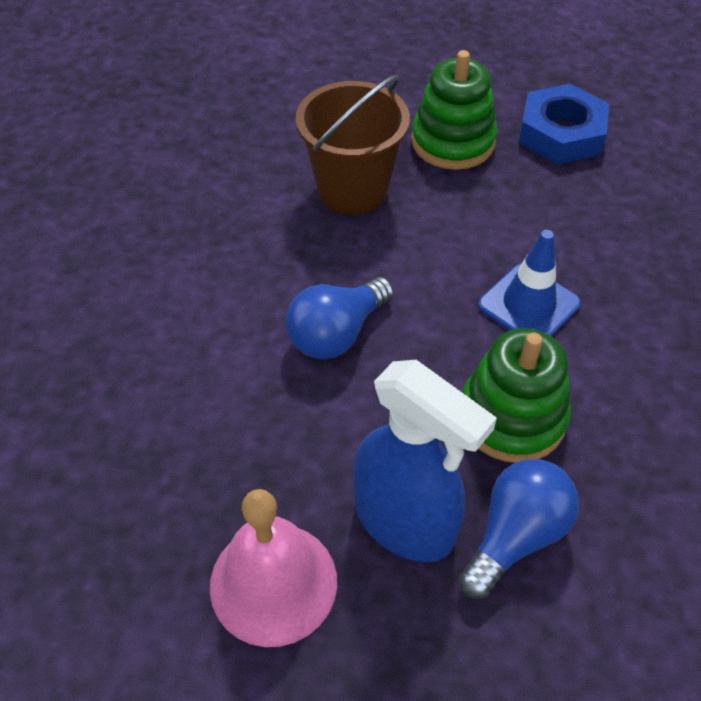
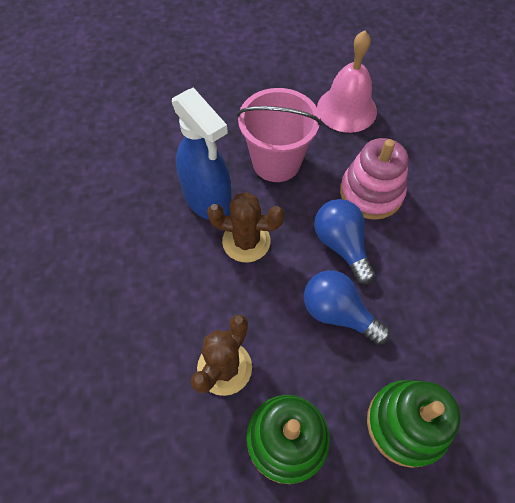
blue nut: [518,84,609,165] = 1 -> none = 0
blue traffic cone: [478,230,581,336] = 1 -> none = 0
brown bucket: [296,75,410,215] = 1 -> none = 0
brown cactus: none = 0 -> [191,314,252,396] [207,192,284,262] = 2
pink bucket: none = 0 -> [237,88,322,182] = 1
pink stacking toy: none = 0 -> [340,138,408,220] = 1

